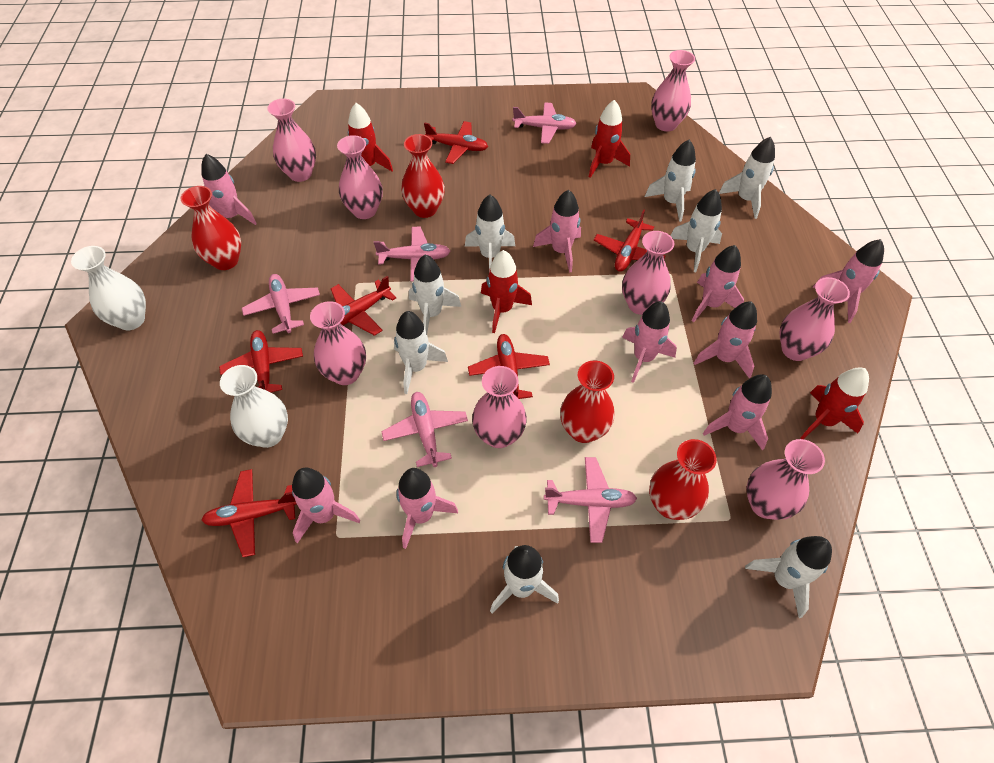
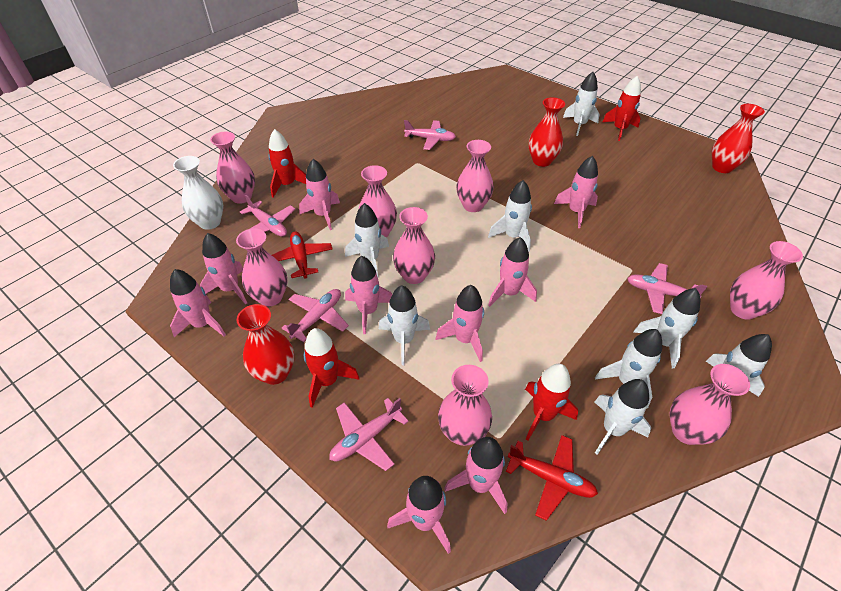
red plane: [202,469,297,557] [219,330,303,392] [331,276,396,336] [424,121,488,164] [468,334,550,399] [594,209,665,272] = 6 -> [272,231,333,278] [506,435,598,521] = 2
red vase: [181,186,241,270] [401,134,445,218] [560,360,615,443] [649,439,717,520] = 4 -> [237,304,294,385] [529,97,565,167] [712,104,765,173] = 3
white vase: [71,246,146,330] [220,365,288,448] = 2 -> [173,156,223,230] = 1

